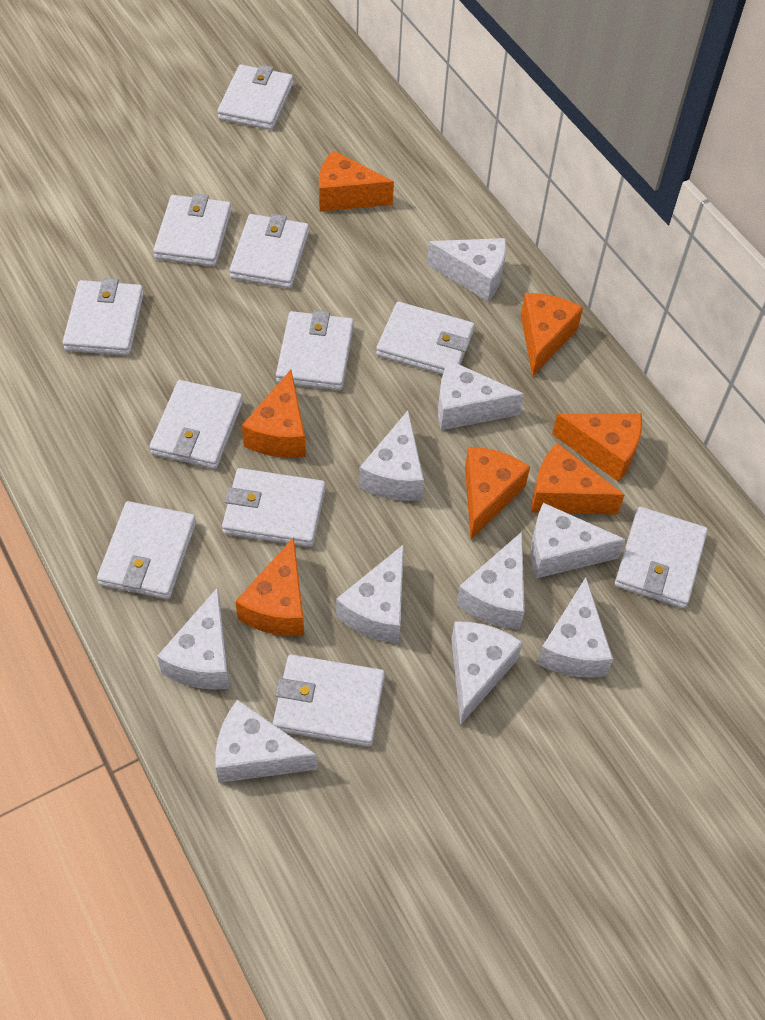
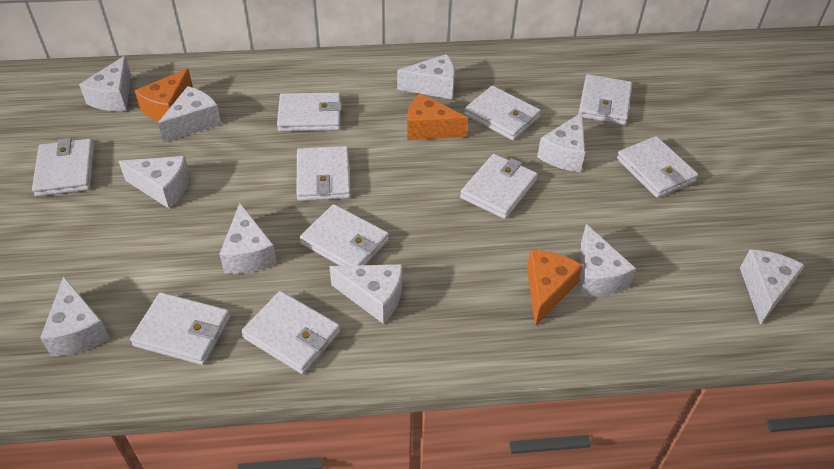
orange cheese: [235,537,304,636] [242,370,306,458] [319,150,394,211] [465,447,530,539] [521,293,583,377] [532,443,624,515] [552,413,642,482] = 7 -> [135,69,193,122] [407,93,468,140] [527,250,583,326] = 3
white wallet: [63,278,144,356] [97,501,196,599] [149,380,243,469] [153,194,231,266] [217,65,293,130] [222,468,325,547] [229,214,309,288] [273,654,385,747] [276,310,354,390] [376,302,474,375] [615,507,708,608] = 11 -> [32,138,94,196] [130,292,230,365] [241,291,340,374] [277,92,342,131] [296,146,351,201] [300,204,389,266] [460,154,538,219] [464,86,541,140] [578,74,632,125] [616,136,698,198] = 10

